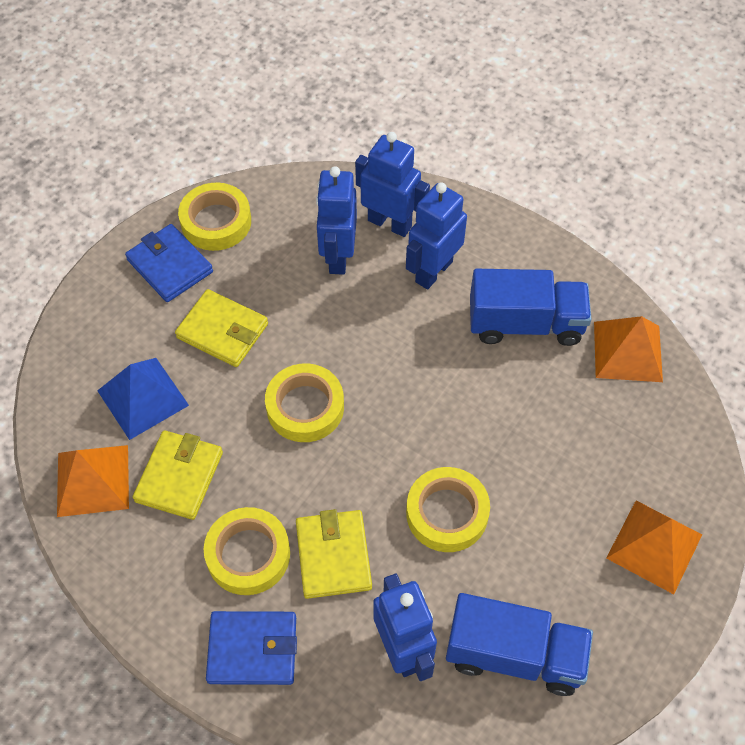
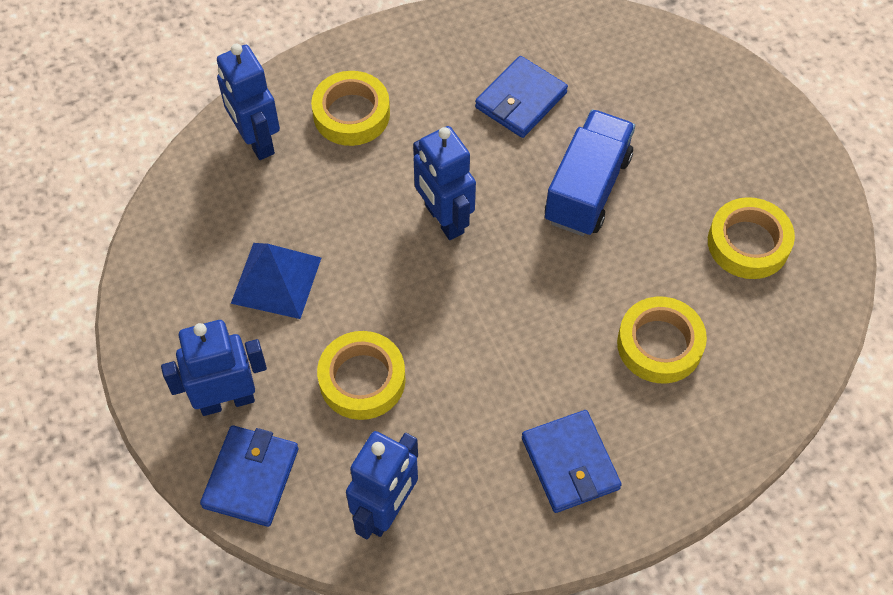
blue truck: [446,593,593,696] [470,269,592,346] = 2 -> [545,109,635,236] = 1
blue wallet: [125,224,213,302] [206,611,297,685] = 2 -> [200,425,298,527] [475,56,568,138] [522,410,622,513] = 3
orange pyramid: [57,445,129,517] [594,316,663,382] [606,501,702,594] = 3 -> none = 0
yellow wallet: [133,430,223,520] [175,289,268,367] [296,509,372,599] = 3 -> none = 0

